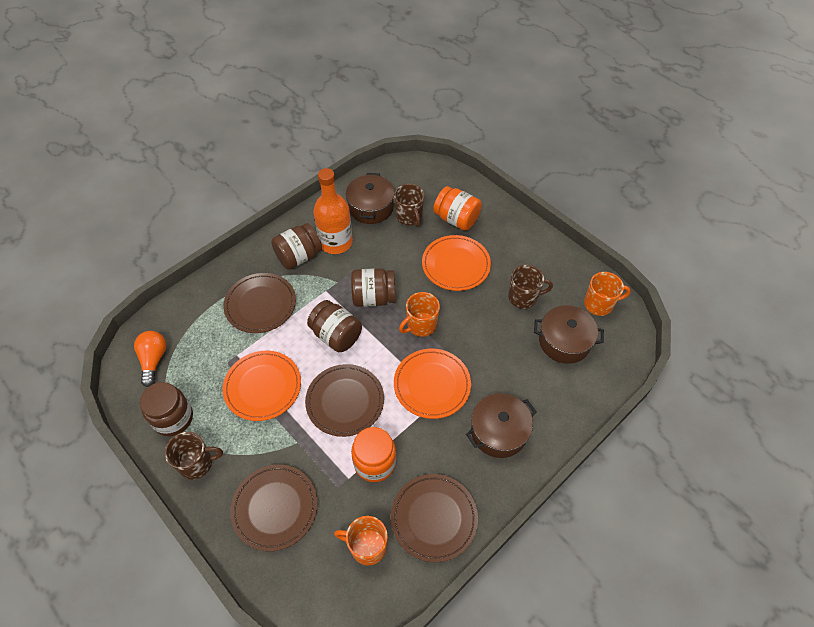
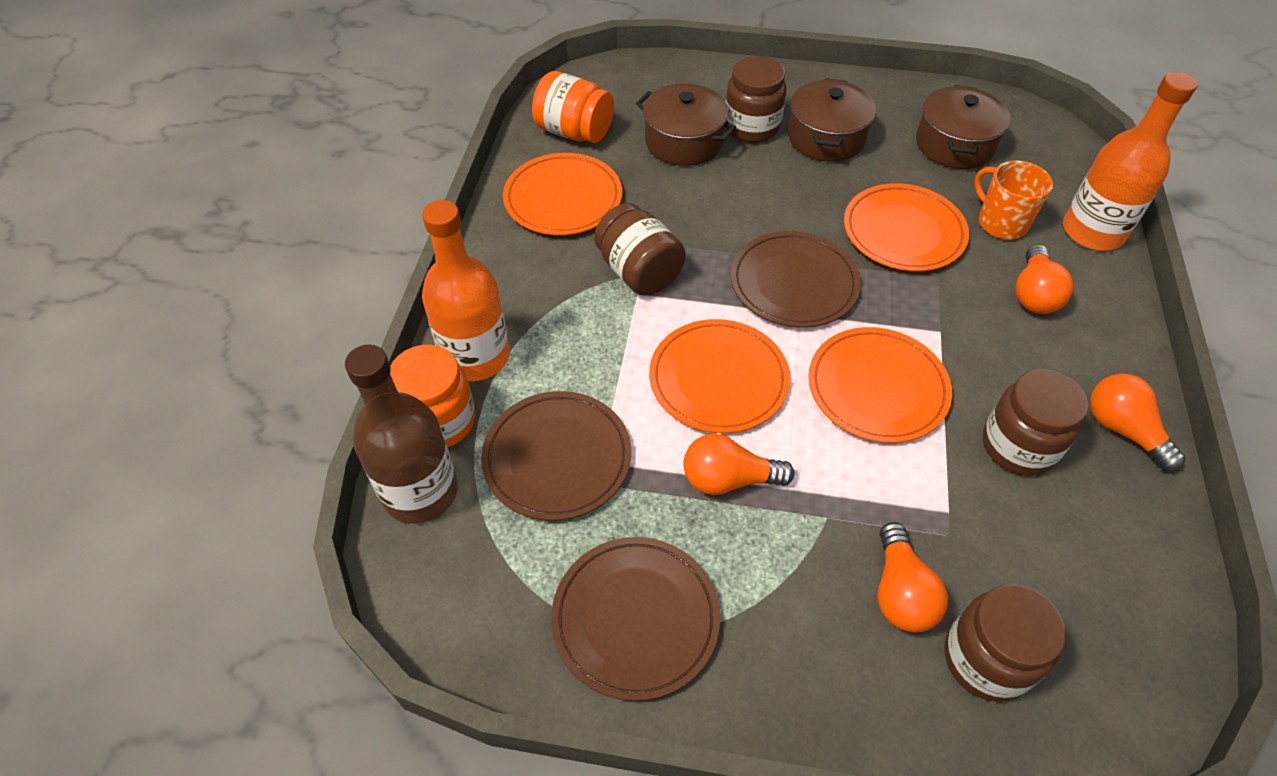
brown bottle: none = 0 -> [345,344,458,523] = 1
brown mug: [165,432,223,480] [394,184,424,226] [508,265,553,309] = 3 -> none = 0
brown plate: [223,273,296,333] [230,464,317,551] [305,364,384,437] [391,474,478,563] = 4 -> [481,391,631,521] [551,537,720,701] [731,231,861,328] = 3
orange bottle: [313,168,353,254] = 1 -> [422,200,510,381] [1063,72,1197,251] = 2
orange light bulb: [134,331,166,387] = 1 -> [683,434,795,495] [878,522,948,632] [1015,244,1074,314] [1090,374,1186,472] = 4
orange mug: [334,516,388,565] [399,292,440,337] [584,272,631,316] = 3 -> [974,160,1053,240] = 1
orange plate: [223,351,301,421] [394,349,471,419] [422,235,491,291] = 3 -> [503,153,622,235] [649,319,790,433] [808,327,952,443] [844,183,969,271] = 4

